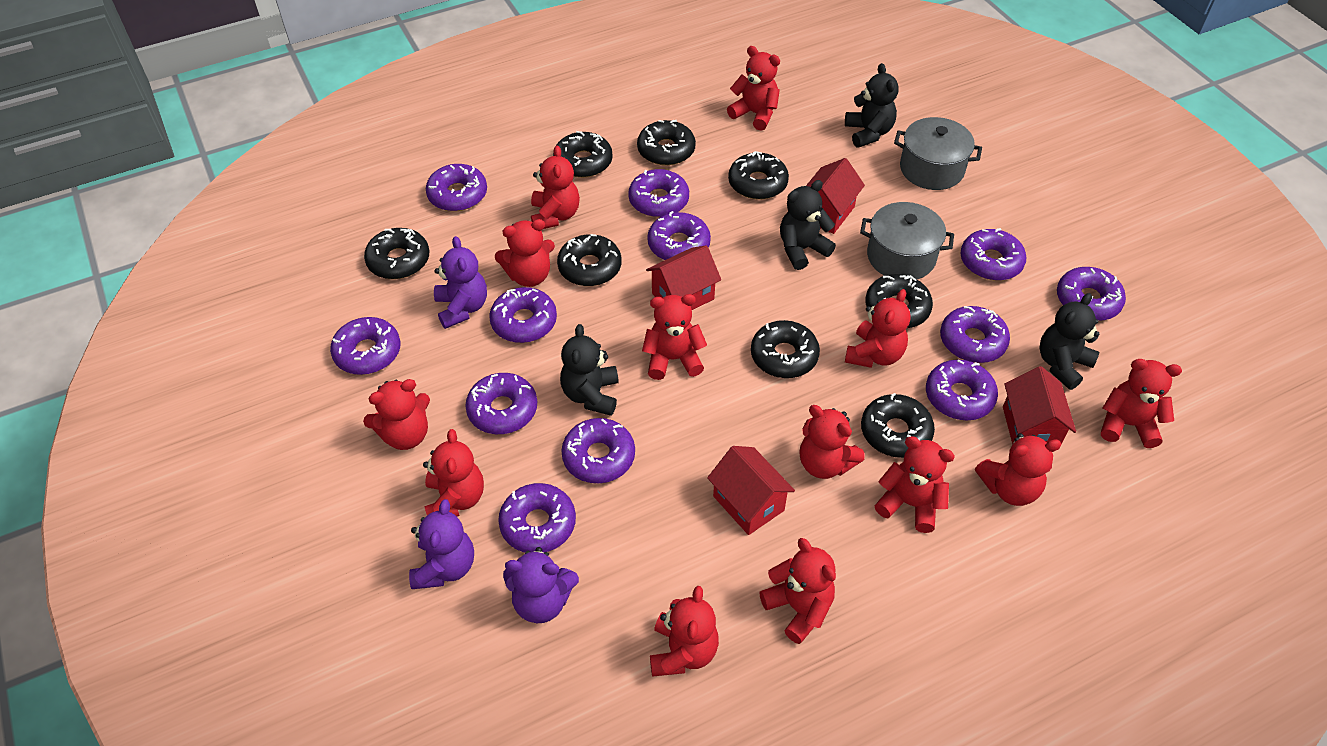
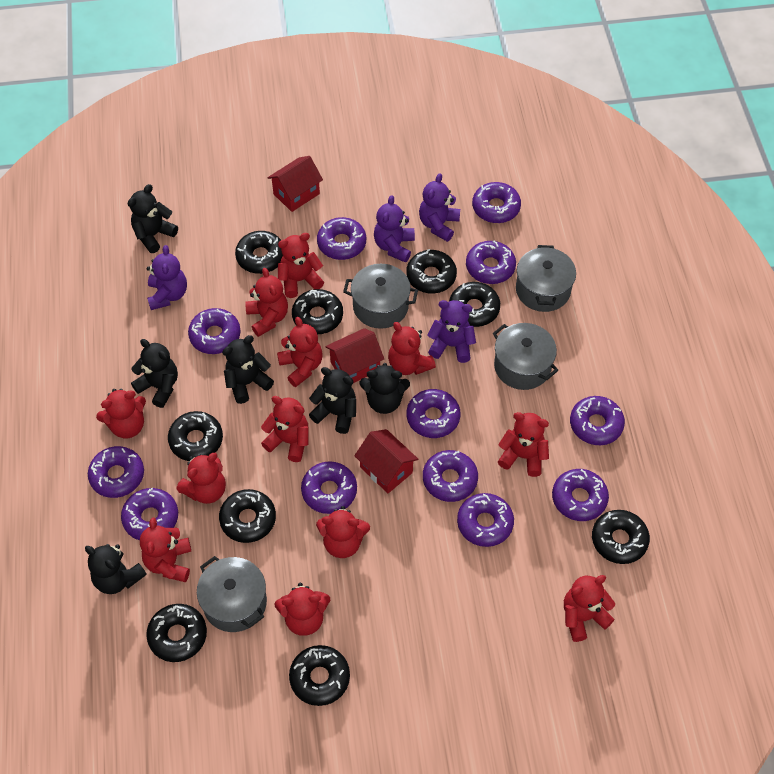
black donut: [364,228,429,279] [553,131,613,178] [557,234,621,286] [637,119,696,166] [728,151,789,200] [751,320,820,378] [861,393,935,458] [865,274,933,328] = 8 -> [146,604,207,662] [168,411,223,461] [219,489,276,543] [235,231,283,274] [289,645,350,706] [292,289,343,334] [406,249,457,293] [449,282,500,327] [592,510,650,564] = 9
black teddy bear: [560,324,619,416] [780,180,836,270] [845,63,899,148] [1039,293,1099,390] = 4 -> [85,544,147,594] [128,184,178,253] [131,339,178,408] [222,335,274,404] [309,367,356,434] [360,363,410,414] = 6
grey pot: [860,202,954,279] [894,117,982,190] = 2 -> [197,556,267,632] [343,264,418,329] [493,323,559,390] [516,245,576,312] = 4
purple teddy bear: [409,499,474,589] [434,236,487,329] [503,547,579,623] = 3 -> [147,245,187,310] [374,195,415,263] [419,173,460,242] [427,300,476,363] = 4
red house: [646,245,721,310] [707,446,795,535] [806,158,865,234] [1003,366,1076,444] = 4 -> [267,156,323,212] [325,328,384,383] [354,429,418,493] = 3
red teddy bear: [363,379,430,450] [423,429,484,516] [495,219,555,287] [531,145,580,229] [642,294,707,380] [650,586,719,677] [727,46,780,131] [759,538,836,644] [799,405,865,479] [845,289,911,368] [875,436,955,533] [975,433,1062,506] [1101,359,1182,448] = 13 -> [96,389,146,438] [140,518,191,582] [176,453,226,504] [245,268,288,337] [261,396,308,462] [275,583,330,636] [277,317,323,387] [278,233,324,298] [316,506,370,558] [388,322,436,375] [498,412,549,477] [564,575,615,642] = 12

